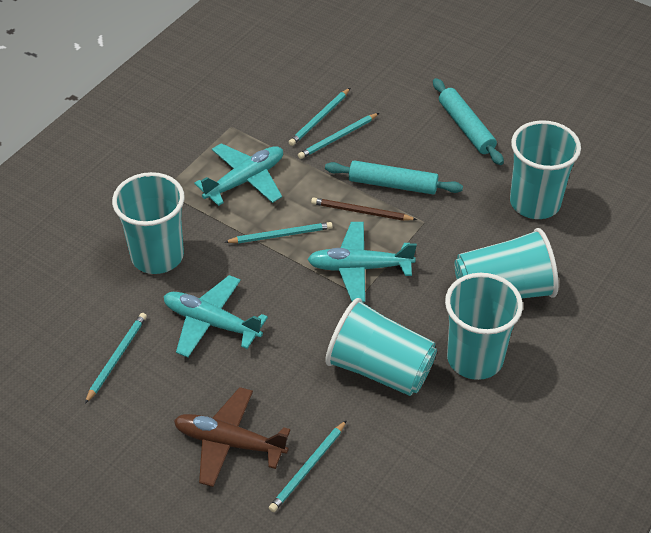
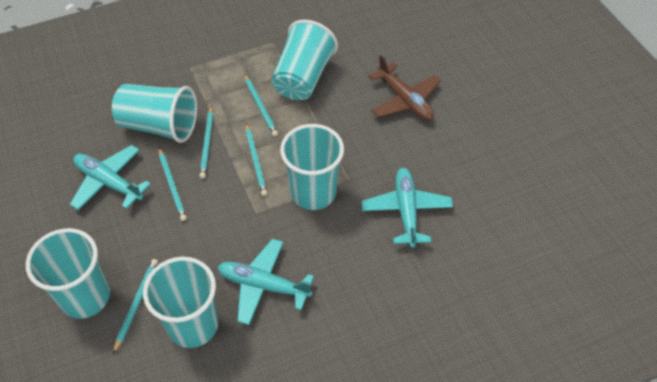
brown pencil: [311,198,417,221] = 1 -> none = 0
turquoise rolling pin: [325,160,463,194] [433,78,504,165] = 2 -> none = 0

